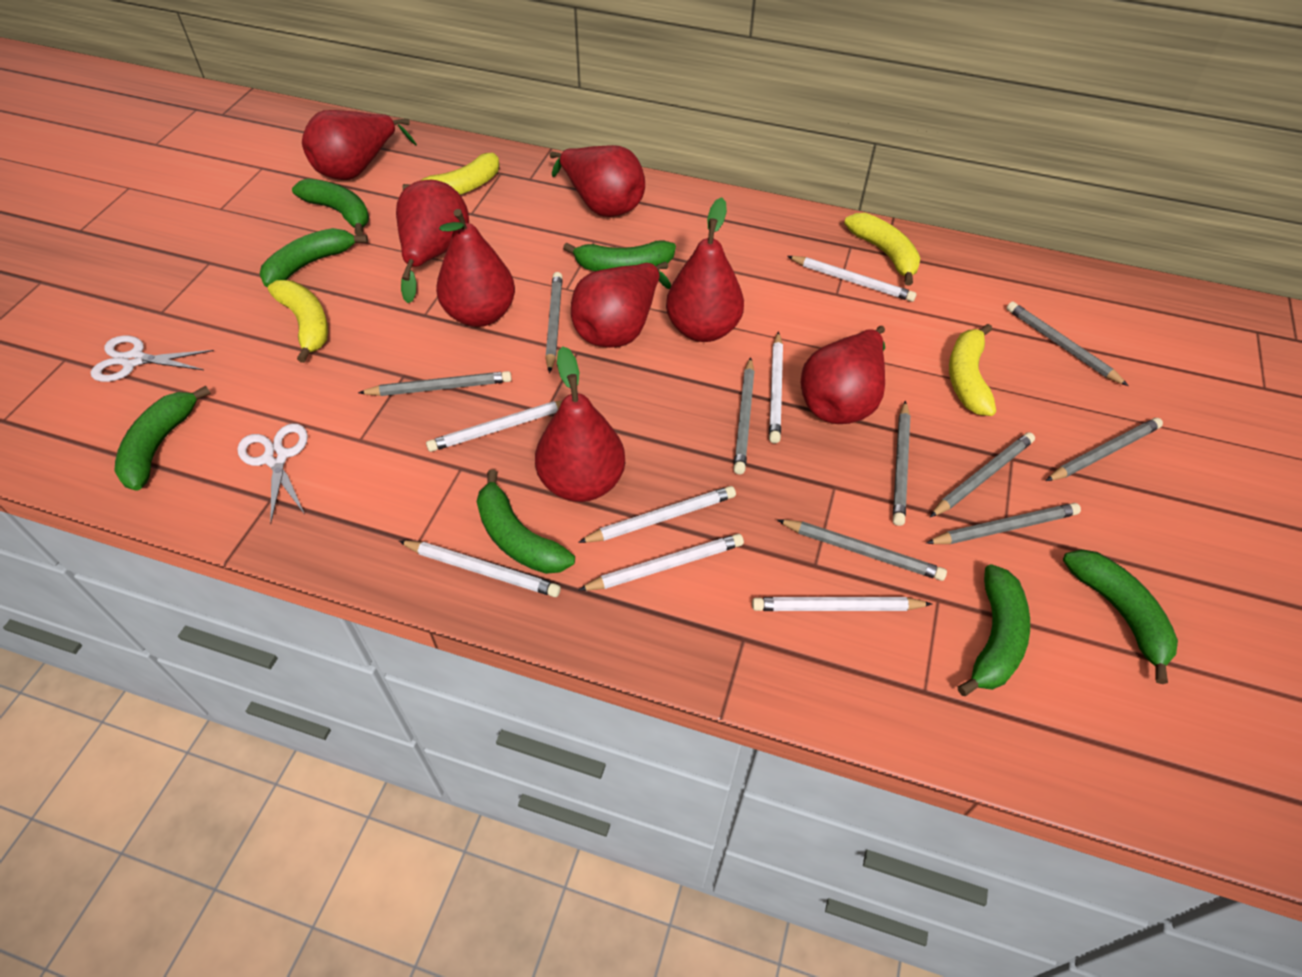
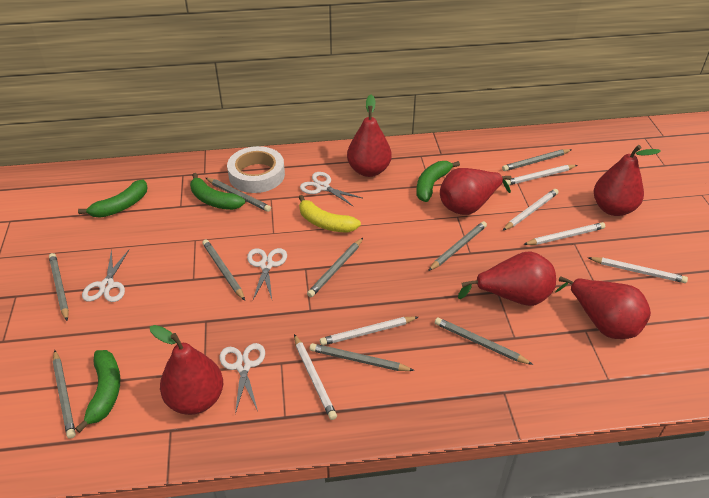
green banana: [114,386,211,490] [260,228,368,287] [292,179,369,235] [477,470,575,574] [563,240,676,271] [958,564,1030,696] [1063,549,1178,684] = 7 -> [75,350,120,433] [78,180,148,218] [190,173,245,210] [416,161,460,202] = 4
red pear: [302,110,417,180] [396,180,469,303] [436,209,515,327] [535,346,625,502] [550,145,645,217] [571,262,671,348] [666,198,744,342] [801,326,885,424] = 8 -> [150,325,223,415] [347,95,392,177] [440,168,512,215] [458,251,556,306] [555,276,651,339] [594,145,661,216] = 6
white pencil: [399,540,561,597] [426,401,562,452] [578,486,736,543] [579,534,744,591] [752,597,932,611] [769,332,783,443] [787,256,916,302] = 7 -> [294,334,337,420] [320,316,418,345] [503,189,559,230] [505,165,577,185] [523,222,605,245] [587,257,688,283] = 6
white scissors: [91,335,214,382] [237,423,308,524] = 2 -> [82,249,129,302] [219,343,265,414] [247,248,287,300] [300,172,362,207] = 4
white tape: none = 0 -> [227,146,285,193] = 1
yellow banana: [268,280,328,363] [402,153,500,195] [844,213,920,286] [949,324,996,416] = 4 -> [298,195,361,233] = 1

